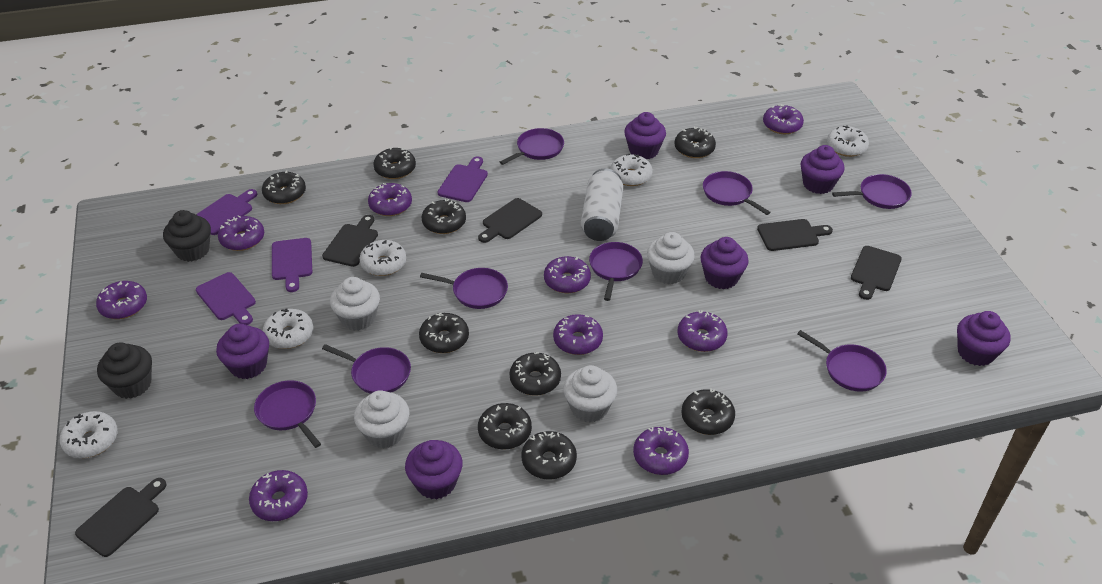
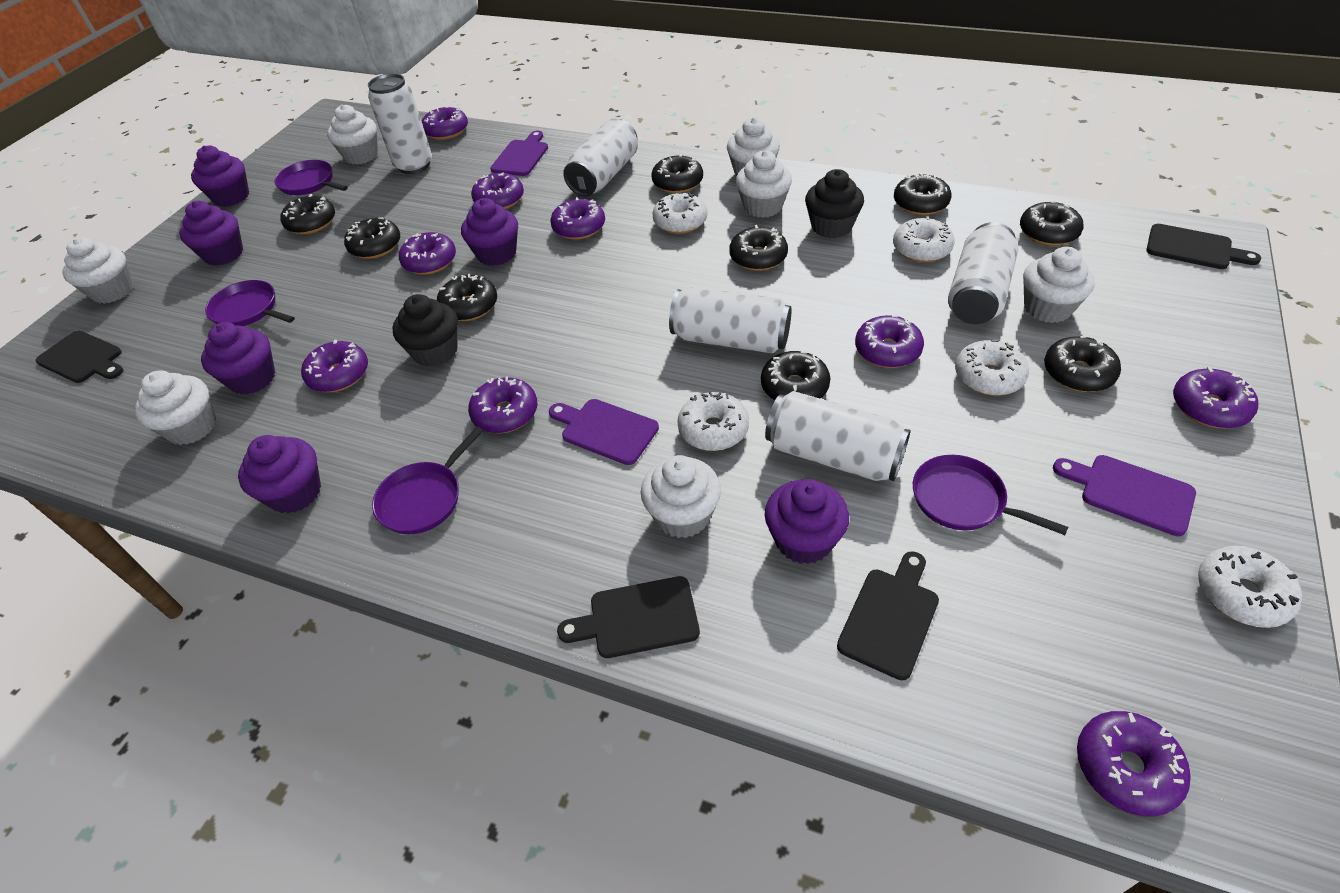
black cutting board: [75,478,167,557] [322,215,378,267] [478,198,542,243] [757,219,833,251] [851,246,902,300] = 5 -> [35,331,123,383] [557,576,700,658] [837,551,939,680] [1146,224,1261,269] = 4
purple cutting board: [196,189,257,235] [196,272,256,325] [272,238,312,292] [438,156,488,202] = 4 -> [490,131,548,176] [549,399,659,465] [1053,455,1196,536] = 3
purple pan: [254,380,321,448] [322,344,411,394] [420,268,508,309] [500,128,564,165] [589,242,643,301] [703,171,770,215] [797,330,887,392] [832,174,912,209] = 8 -> [205,280,295,326] [275,160,348,195] [372,427,483,534] [913,455,1068,535] = 4
white can: [581,168,623,241] = 1 -> [368,73,432,174] [563,119,638,197] [669,287,792,354] [765,391,911,481] [948,222,1018,324] = 5
white cupcake: [330,277,380,331] [354,390,409,448] [563,365,617,422] [647,232,695,284] = 4 -> [62,237,134,304] [135,371,216,445] [327,105,378,165] [641,455,721,538] [727,117,780,177] [736,150,792,218] [1023,247,1095,323] = 7

